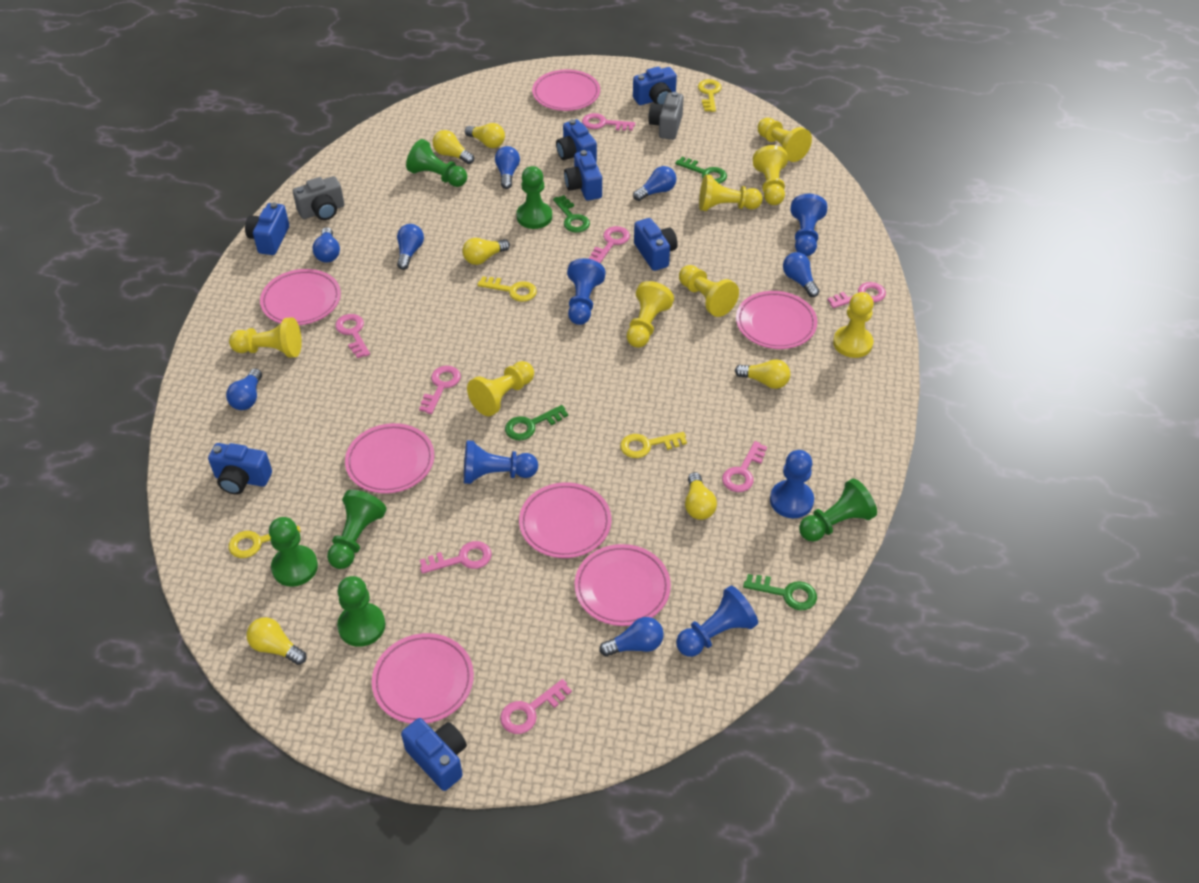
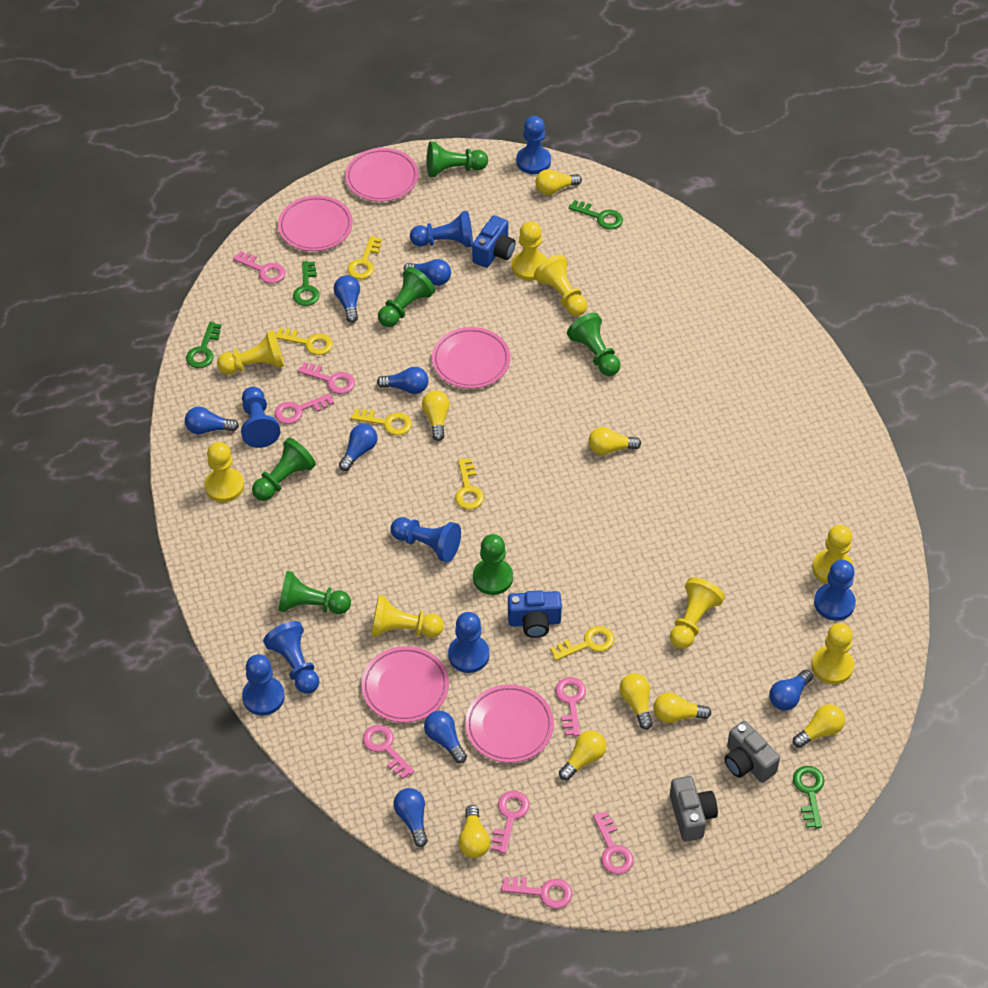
blue camera: [208,443,272,495] [245,202,289,255] [401,718,467,791] [556,119,597,162] [564,150,602,201] [633,67,677,105] [634,218,678,271] = 7 -> [472,215,516,268] [508,590,562,638] = 2
blue light bulb: [226,369,262,410] [313,227,340,262] [397,224,424,270] [495,146,520,189] [599,617,664,657] [633,166,676,201] [783,252,819,297] = 7 -> [185,407,239,434] [334,275,360,323] [339,424,377,471] [377,367,429,394] [393,788,428,847] [404,259,451,286] [424,711,467,763] [769,670,813,711] = 8
blue pawn: [464,440,538,484] [567,258,606,325] [676,586,758,657] [770,450,814,518] [790,194,827,256] = 5 -> [241,387,280,448] [242,654,285,716] [263,621,319,694] [391,517,461,562] [410,211,473,247] [448,612,490,673] [516,116,551,174] [814,560,856,621] = 8
pink plate: [260,269,341,325] [345,423,434,494] [372,633,474,724] [519,482,611,558] [532,69,600,111] [574,544,671,626] [736,291,817,349] = 7 -> [278,195,353,251] [345,148,419,202] [361,646,449,722] [432,327,510,389] [465,684,554,763] = 5
yellow key: [229,526,301,558] [477,276,537,302] [620,432,687,458] [698,79,721,112] = 4 -> [275,328,333,355] [347,236,382,279] [351,408,412,435] [455,458,484,510] [550,626,614,661] = 5
yellow light bulb: [247,617,306,665] [433,130,474,164] [462,238,510,265] [465,123,505,148] [685,472,717,520] [735,359,791,389] = 6 -> [422,391,450,441] [458,805,490,858] [536,169,582,195] [559,730,606,780] [588,427,641,455] [620,673,653,730] [654,692,712,723] [793,704,845,748] = 8

